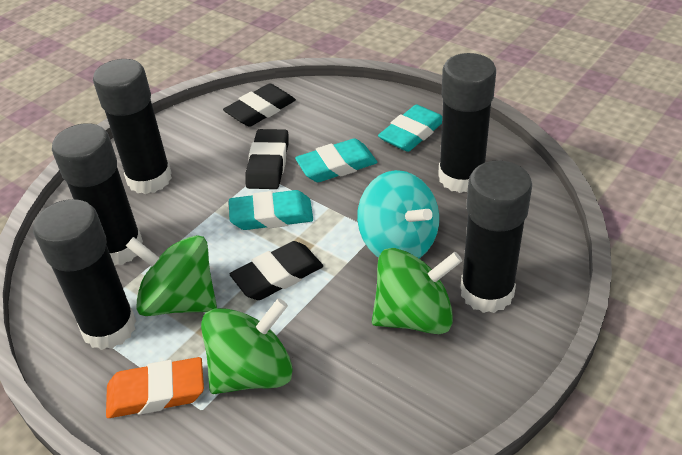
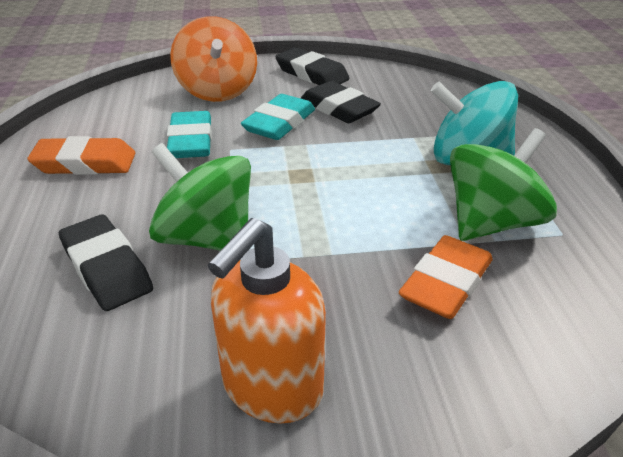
black glue stick: [33,199,136,350] [52,123,143,266] [93,59,172,194] [438,53,496,193] [461,161,532,313] = 5 -> none = 0
green spinning top: [126,235,217,316] [201,298,293,394] [372,248,462,334] = 3 -> [149,143,251,251] [450,128,557,241] = 2
orange eraser: [106,357,204,418] = 1 -> [27,136,135,175] [399,235,493,319] = 2
orange soap dispenser: none = 0 -> [208,218,326,424] = 1
orange spinning top: none = 0 -> [170,16,257,102] = 1
turquoise eraser: [229,190,313,230] [295,138,377,182] [378,105,442,152] = 3 -> [167,111,212,158] [241,94,315,140] = 2

